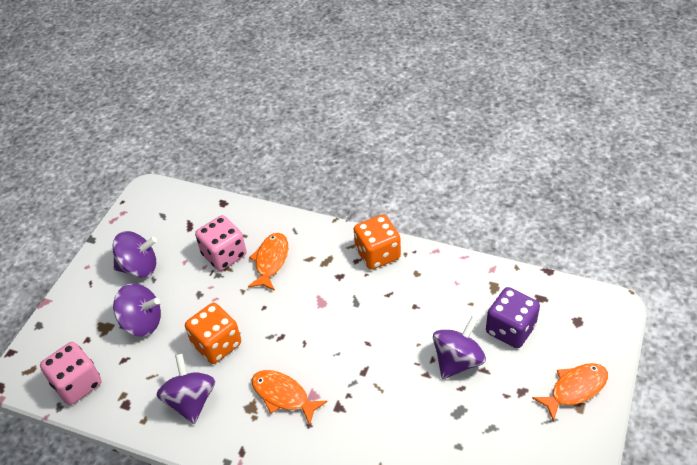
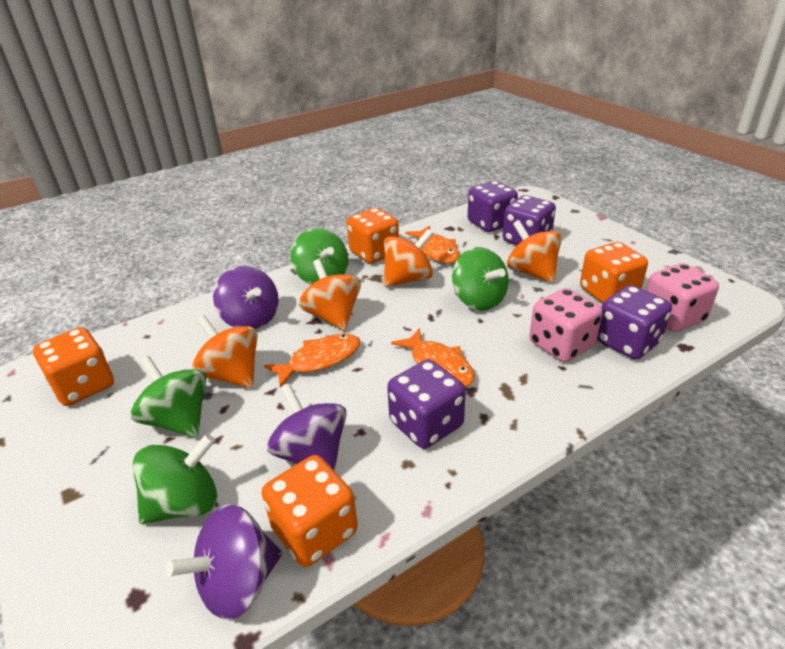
green spinning top: none = 0 -> [131,356,207,438] [133,434,217,525] [291,228,348,285] [452,247,509,311] = 4
orange dice: [185,303,241,364] [354,215,401,270] = 2 -> [33,327,114,406] [261,455,358,567] [347,208,399,264] [580,242,648,303] = 4
orange spinning top: none = 0 -> [192,315,258,388] [299,259,361,331] [384,229,434,287] [507,220,562,283] = 4
purple dice: [486,287,540,348] = 1 -> [387,359,466,449] [468,181,518,232] [503,195,556,245] [597,285,672,360] = 4
purple spinning top: [112,231,157,278] [113,283,161,337] [156,354,216,424] [433,316,486,379] = 4 -> [166,504,282,620] [213,266,279,329] [267,383,347,471] = 3

